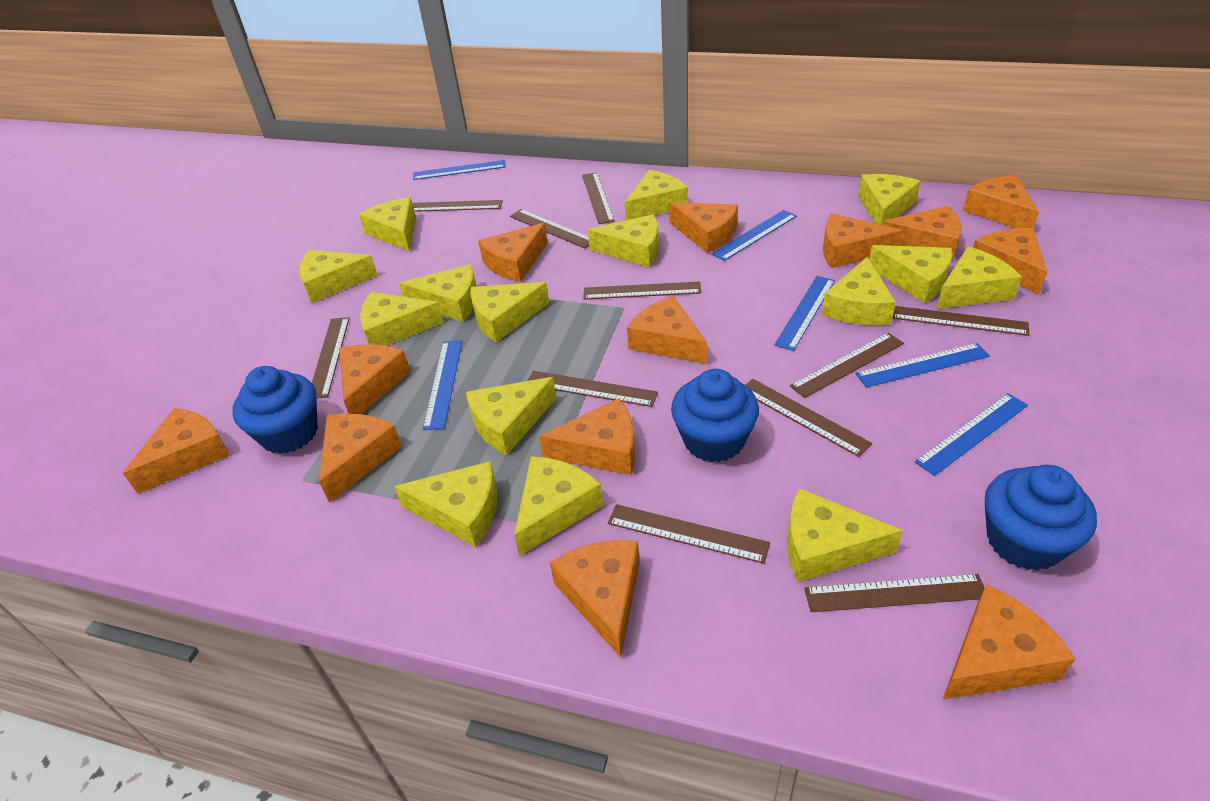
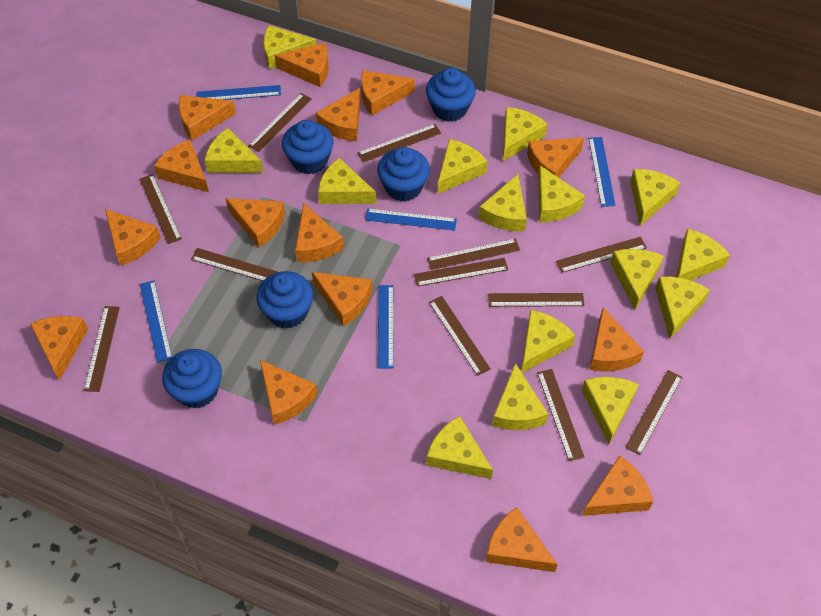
blue cupcake: [232,366,318,454] [671,369,759,463] [985,465,1097,571] = 3 -> [162,349,222,409] [257,271,313,329] [282,120,334,174] [377,147,430,201] [426,68,476,122] = 5
blue ruler: [413,160,506,180] [423,340,462,430] [711,210,797,261] [774,276,835,351] [856,343,990,388] [915,393,1028,476] = 6 -> [140,280,172,363] [197,85,281,100] [365,208,457,231] [378,285,394,369] [588,137,616,207] = 5
brown ruler: [312,317,349,399] [412,200,503,212] [510,209,589,248] [528,371,658,407] [582,172,615,224] [583,282,701,300] [608,504,770,564] [746,379,872,457] [790,333,904,398] [804,574,984,612] [892,306,1030,336] = 11 -> [84,306,120,392] [140,174,182,244] [191,248,277,281] [248,93,312,152] [358,124,441,163] [414,258,508,287] [427,239,520,270] [429,296,491,376] [488,293,584,307] [537,369,584,461] [556,237,647,273] [625,370,682,455] = 12
orange cheese: [123,408,230,494] [319,413,402,503] [339,344,410,414] [478,223,548,282] [539,398,635,475] [550,540,640,658] [627,296,707,364] [669,202,738,253] [823,213,902,268] [883,206,961,261] [943,584,1075,700] [963,175,1039,229] [973,228,1047,294] = 13 -> [30,316,88,381] [105,209,161,265] [154,140,209,192] [179,95,236,140] [225,198,285,248] [260,360,317,425] [274,43,329,87] [295,203,344,262] [312,272,372,327] [316,88,361,141] [361,70,415,115] [485,507,558,572] [527,137,584,178] [582,456,653,516] [589,307,644,371] = 15

